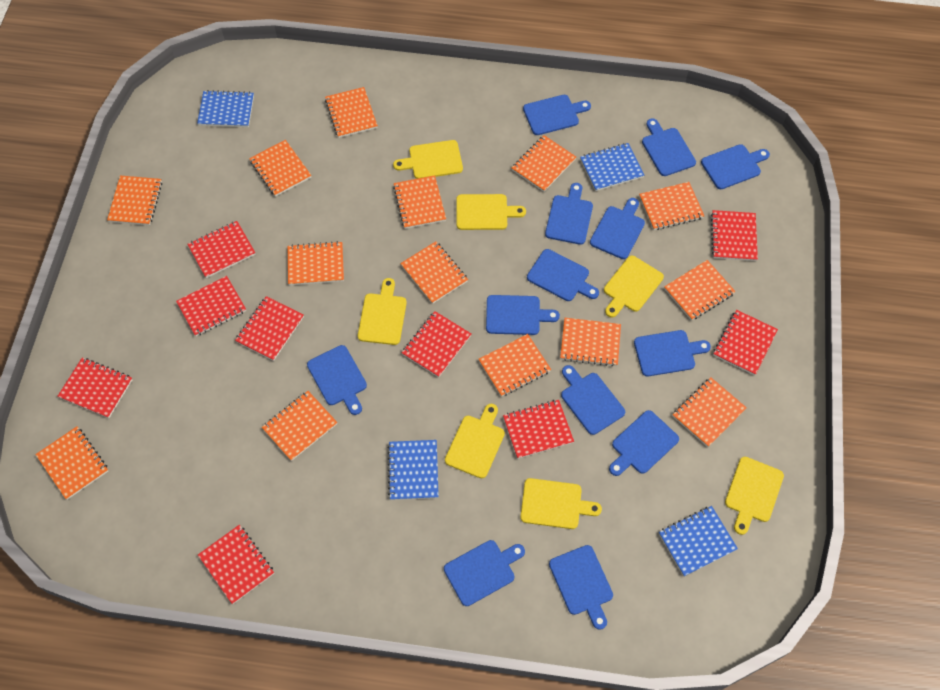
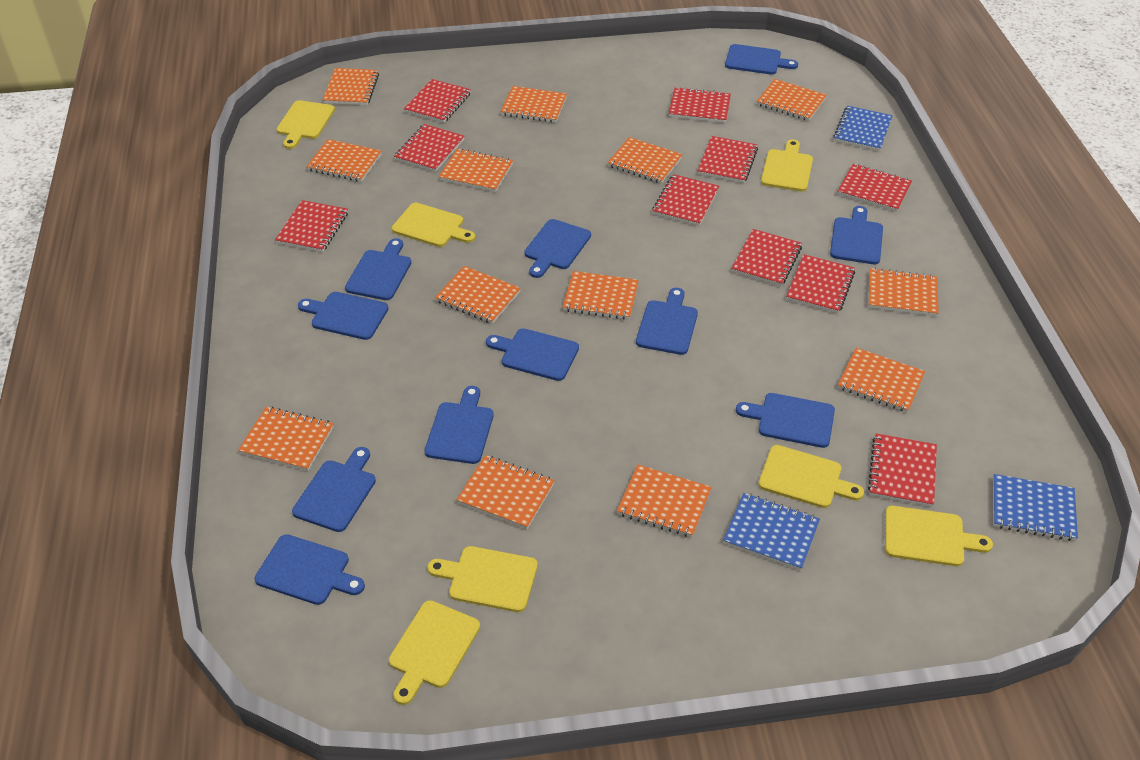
blue cutting board: [307,345,367,415] [444,540,525,606] [486,295,560,335] [523,95,591,135] [527,249,599,301] [545,183,593,245] [549,545,613,630] [561,365,625,435] [590,198,645,259] [609,410,679,476] [634,330,711,377] [642,118,696,176] [701,144,770,189] = 13 -> [255,534,365,605] [292,447,376,532] [298,292,389,340] [345,238,411,300] [425,386,494,464] [486,328,579,381] [524,219,591,278] [636,288,698,355] [725,44,798,75] [736,393,835,448] [830,206,883,264] = 11
blue notebook: [197,90,254,127] [387,440,439,500] [580,143,644,191] [659,506,738,576] = 4 -> [723,493,820,571] [833,106,893,151] [993,474,1078,541] = 3
orange notebook: [35,427,108,500] [107,176,162,225] [249,140,311,197] [262,391,337,461] [288,241,344,285] [325,87,378,138] [393,175,446,229] [400,241,468,304] [478,334,551,397] [512,135,576,192] [560,318,621,367] [639,182,704,230] [664,260,736,321] [673,377,747,447] = 14 -> [238,407,334,471] [306,139,382,182] [323,68,379,105] [435,266,521,324] [439,148,513,192] [457,455,555,529] [500,86,567,123] [563,271,639,320] [608,137,683,184] [617,465,712,537] [757,79,827,121] [838,348,925,412] [868,268,939,316] = 13
red notebook: [58,358,133,418] [176,276,246,336] [187,221,256,278] [198,525,274,604] [235,296,304,361] [402,311,471,377] [503,400,574,459] [711,210,758,261] [713,310,778,375] = 9 -> [275,200,348,252] [394,124,465,172] [404,79,471,123] [652,174,719,226] [669,87,731,123] [697,136,758,183] [732,229,802,286] [786,254,855,313] [838,164,912,212] [868,433,937,507] = 10

